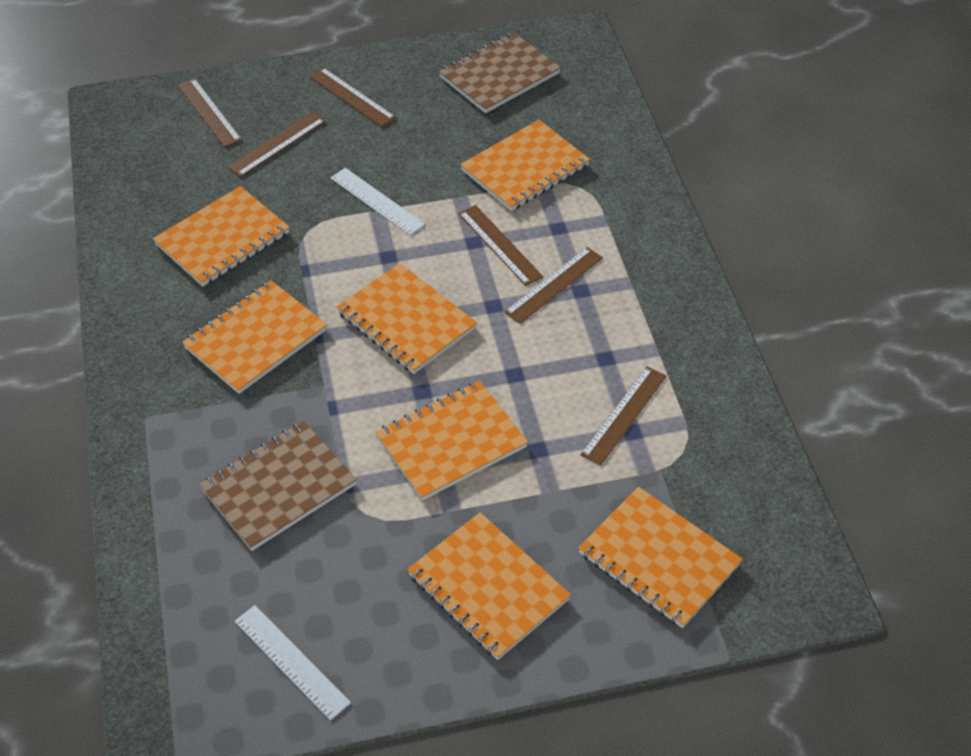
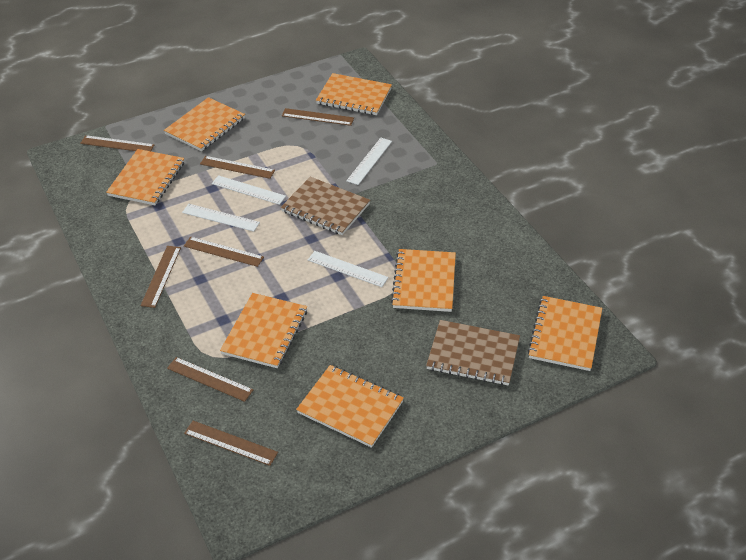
brown ruler: [178,78,242,147] [228,112,325,177] [309,67,396,127] [459,205,543,286] [504,247,603,324] [580,366,667,466] = 6 -> [80,135,154,151] [140,246,181,308] [167,357,253,402] [184,237,264,267] [184,421,278,466] [200,156,275,179] [282,108,354,126] = 7
white ruler: [235,605,351,721] [331,168,425,235] = 2 -> [182,204,260,232] [212,175,286,205] [308,251,389,287] [346,138,392,185] = 4

